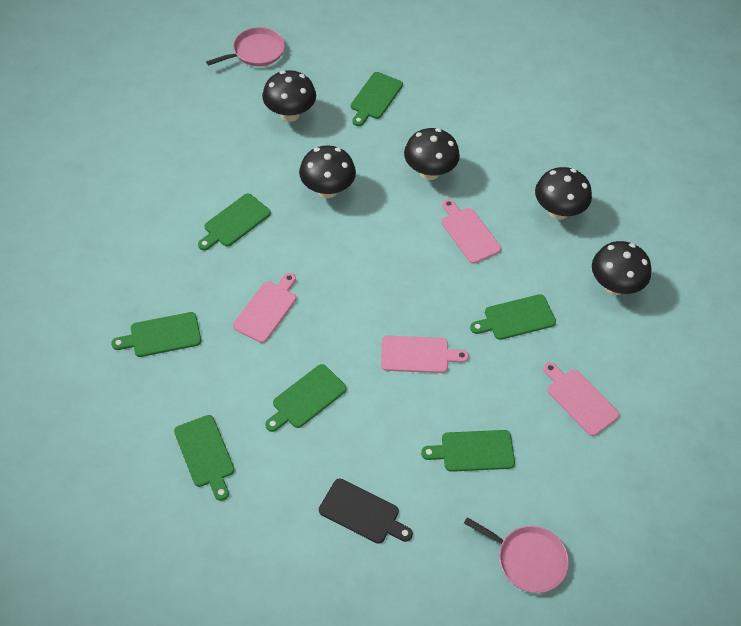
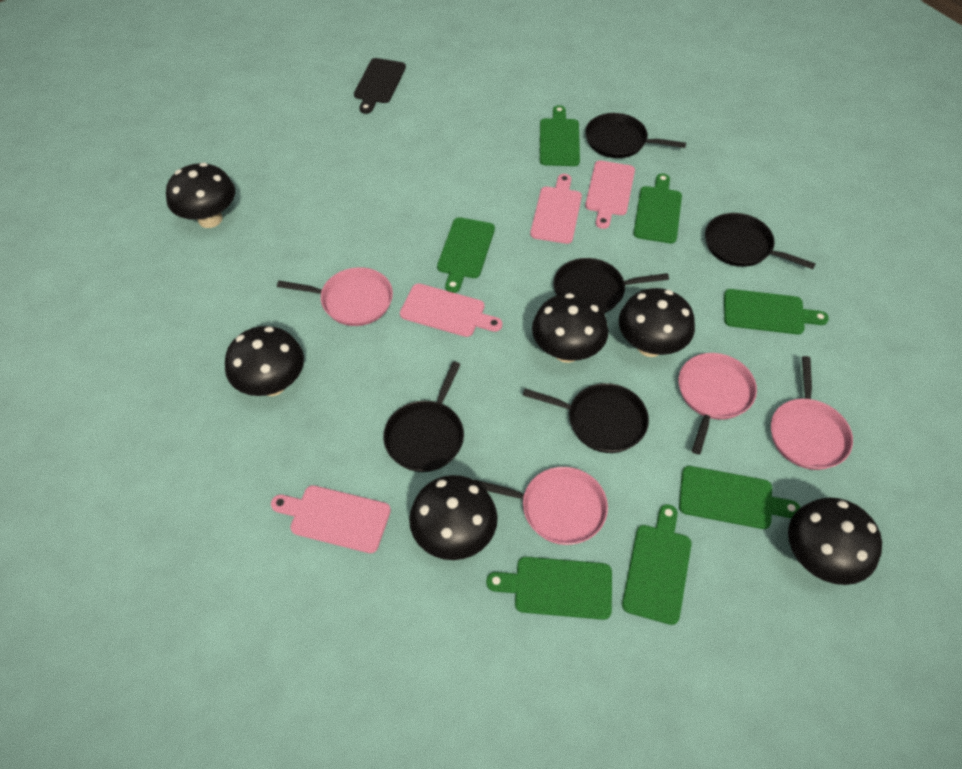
black mushroom: [262,70,316,122] [299,145,356,198] [404,128,460,180] [535,167,592,220] [592,241,651,295] = 5 -> [166,163,235,228] [225,326,304,396] [409,475,498,560] [532,293,608,363] [619,288,695,357] [788,497,882,585] = 6
black pan: none = 0 -> [383,361,464,472] [523,383,649,453] [553,258,669,313] [585,113,686,158] [705,213,816,269] = 5
pink pan: [206,27,285,66] [464,517,569,593] = 2 -> [277,267,393,326] [474,467,608,545] [679,353,757,455] [771,356,853,470] = 4

